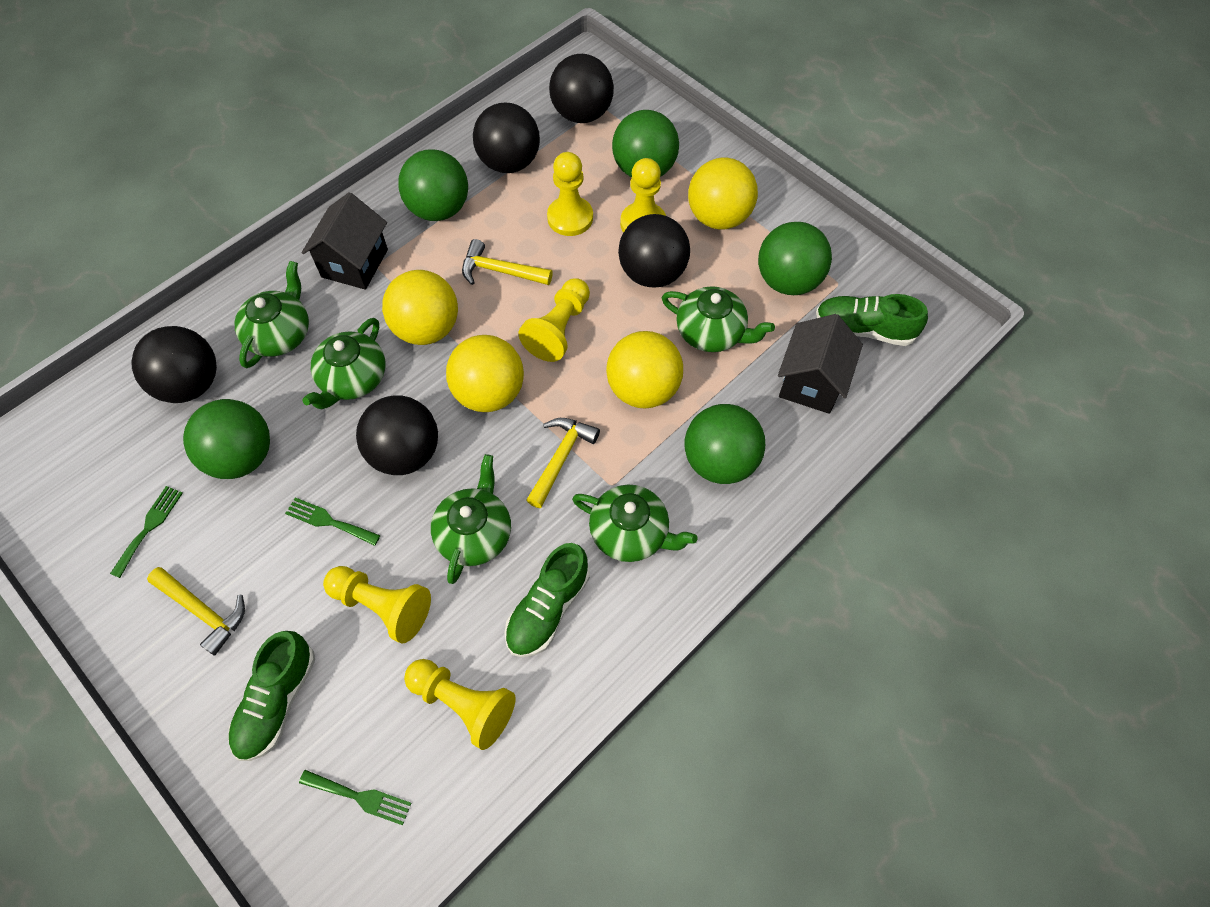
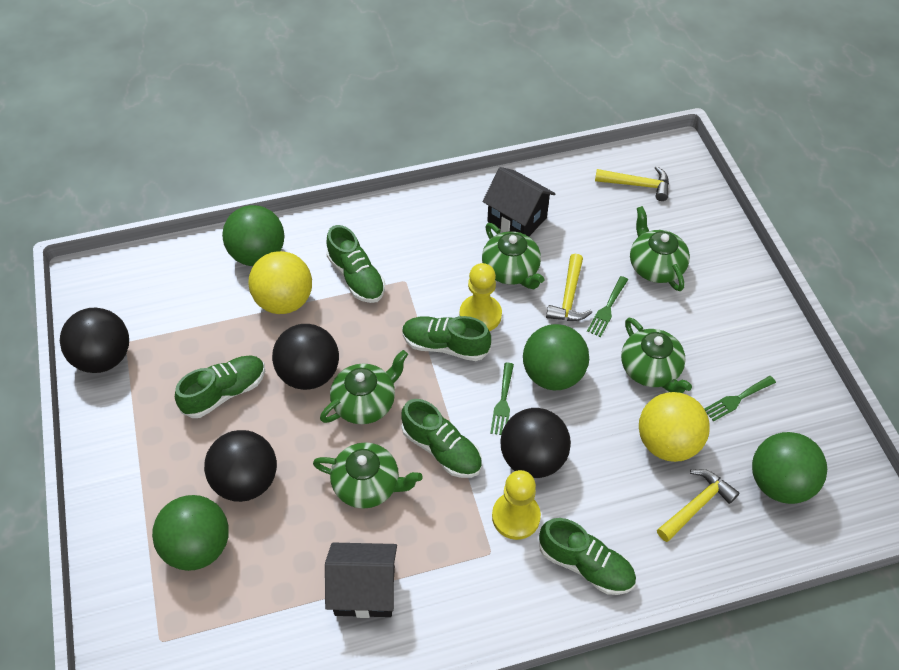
black ball: [131,326,217,403] [356,395,438,475] [473,103,540,173] [549,54,614,123] [618,214,690,288] = 5 -> [60,308,129,373] [204,430,277,502] [272,324,339,390] [501,408,571,478] = 4
green ball: [183,399,270,479] [398,149,468,221] [612,110,679,177] [685,404,765,484] [758,222,832,295] = 5 -> [152,495,229,571] [222,205,285,266] [523,324,589,390] [752,432,827,504] = 4
green shoe: [228,631,315,761] [505,543,590,657] [816,294,928,346] = 3 -> [175,355,265,418] [326,225,385,303] [401,399,482,478] [402,316,491,361] [539,518,636,595] = 5
yellow ball: [382,270,458,345] [446,335,524,412] [606,331,683,409] [688,158,758,229] = 4 -> [249,251,312,314] [639,392,710,462] = 2
yellow pawn: [323,566,431,643] [404,659,516,750] [519,278,590,362] [547,152,593,236] [620,158,666,233] = 5 -> [459,263,502,331] [492,470,541,540] = 2

